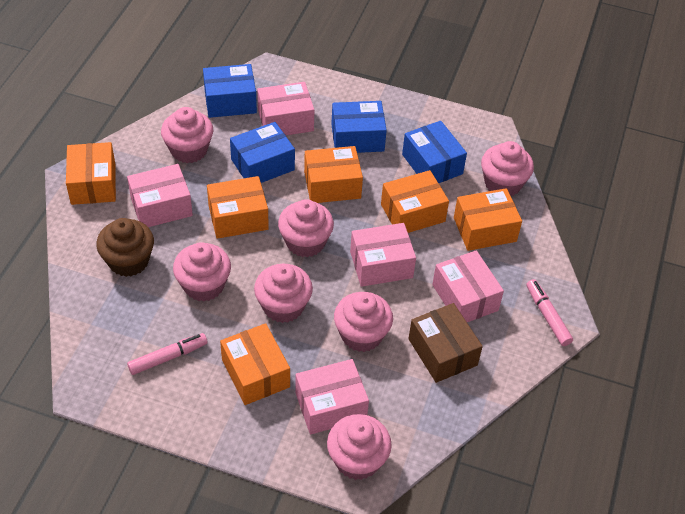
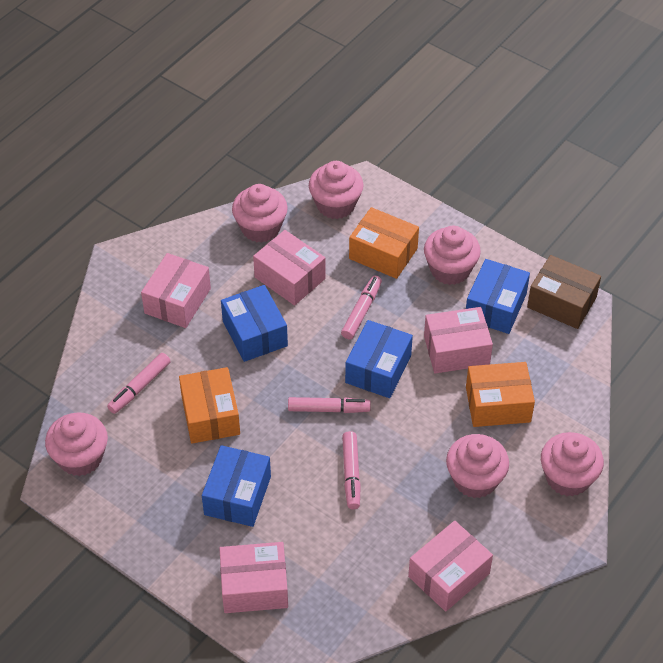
brown cupcake: [96,218,154,277] = 1 -> none = 0
orange box: [66,142,116,205] [207,176,269,239] [220,323,290,405] [304,146,363,203] [381,170,449,233] [454,188,522,251] = 6 -> [179,367,240,444] [349,207,419,279] [466,362,535,427] = 3
pink cupcake: [161,107,213,163] [173,242,231,302] [254,264,313,323] [278,199,334,257] [327,414,392,480] [334,292,393,352] [481,141,534,196] = 7 -> [45,413,108,476] [232,184,288,243] [309,161,364,219] [424,226,481,285] [446,434,509,498] [541,432,604,497] = 6
pink marker: [127,333,208,375] [526,279,573,346] = 2 -> [107,353,171,414] [288,397,371,413] [341,276,382,339] [342,431,361,509] = 4

